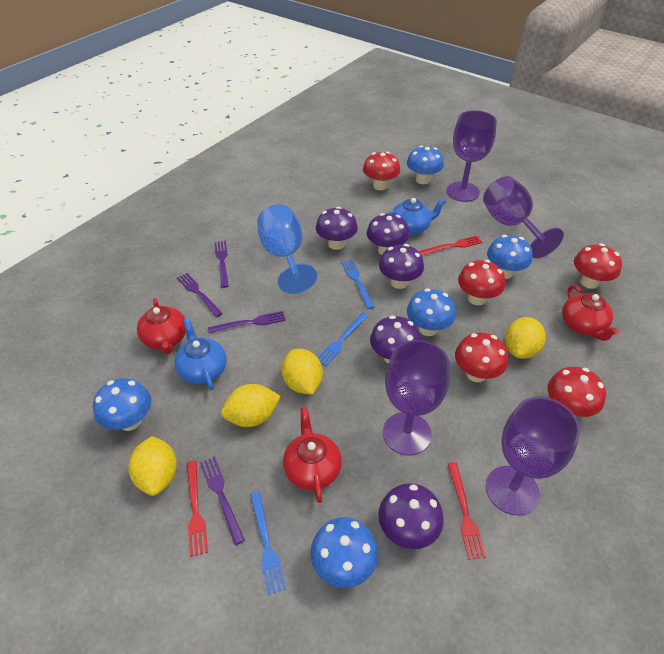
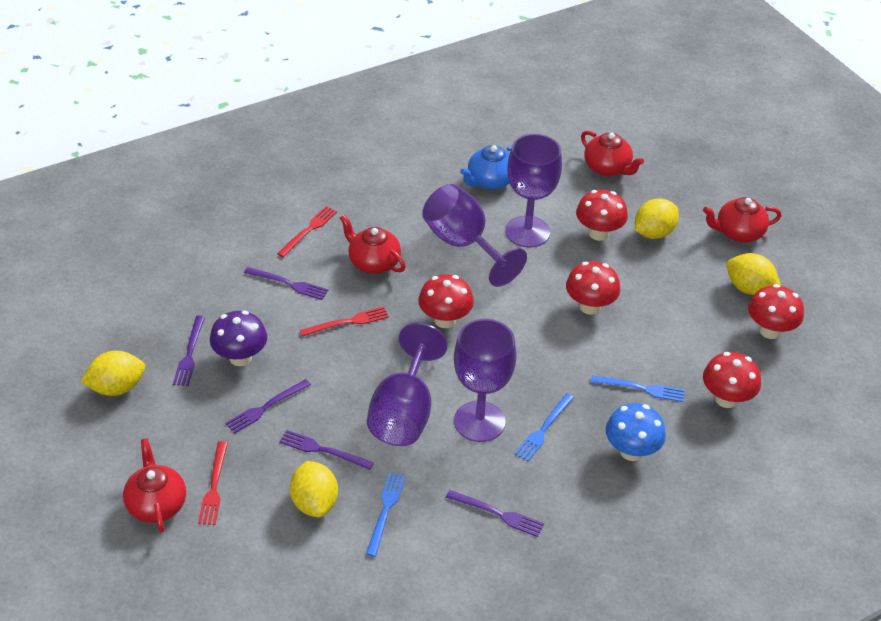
blue goblet: [257,204,317,294] = 1 -> none = 0
blue mushroom: [93,378,151,431] [310,517,378,588] [407,146,444,184] [407,288,456,336] [487,235,533,279] = 5 -> [606,403,666,461] = 1
blue teapot: [174,318,227,390] [387,198,446,235] = 2 -> [460,145,512,189] = 1
purple fork: [177,273,223,317] [200,456,245,545] [208,311,286,333] [214,241,229,288] = 4 -> [173,315,205,386] [225,379,311,434] [244,267,328,300] [279,430,374,470] [446,490,544,537] = 5
purple mushroom: [316,207,358,250] [367,213,409,255] [370,316,421,363] [378,483,444,549] [379,244,424,289] = 5 -> [210,311,267,366] = 1
red teapot: [137,298,186,354] [283,407,342,503] [562,285,619,341] = 3 -> [123,438,186,533] [340,215,406,274] [581,131,644,176] [703,197,781,242] = 4

